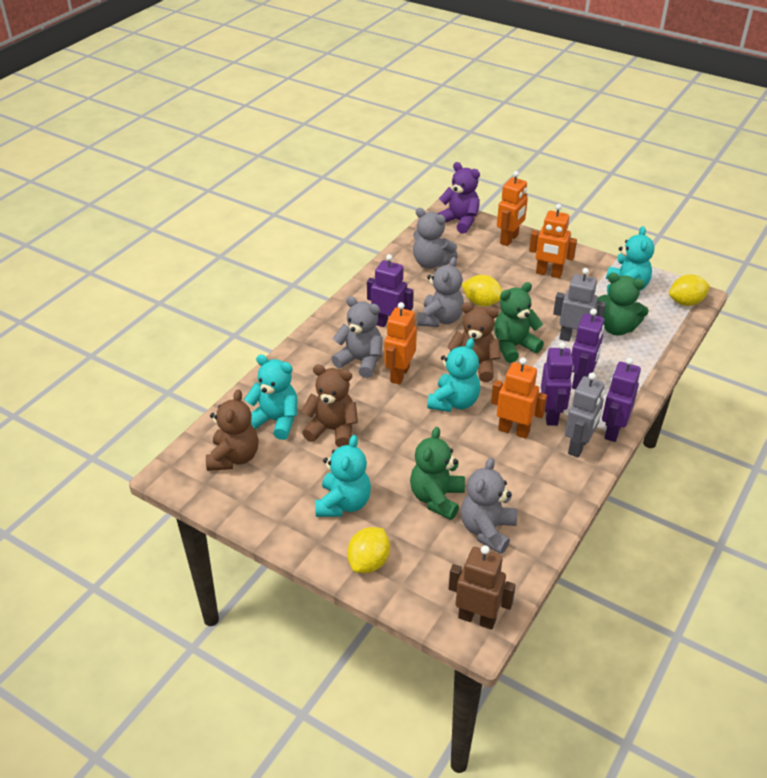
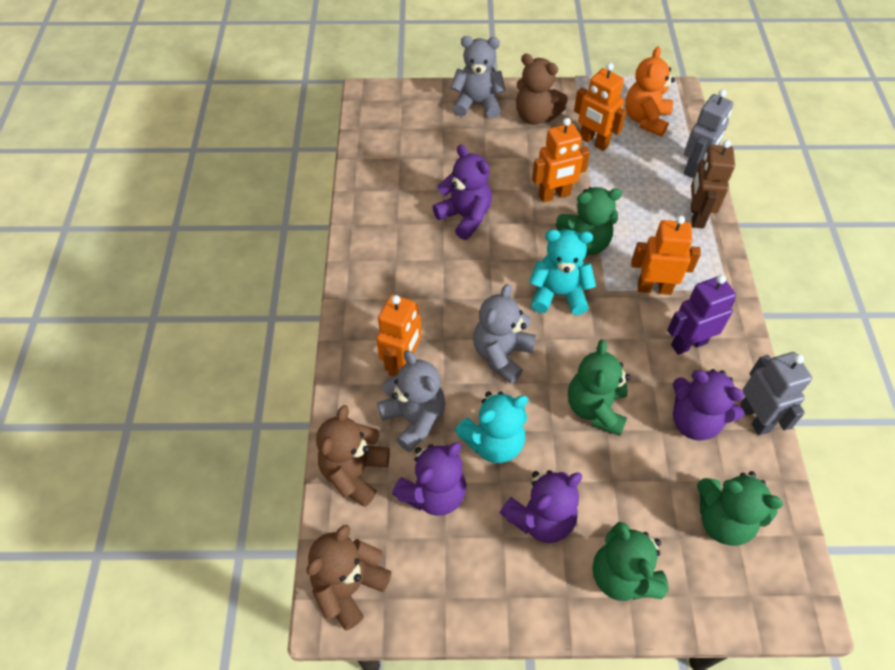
green teddy bear: [410,427,465,520] [494,282,544,363] [597,273,649,335] = 3 -> [555,187,622,255] [568,340,631,436] [593,522,669,601] [697,471,783,546] = 4
grey teddy bear: [331,296,382,378] [413,208,458,269] [417,257,464,327] [461,458,518,554] = 4 -> [377,350,445,452] [450,36,506,118] [473,284,536,384] = 3
orange teddy bear: none = 0 -> [625,47,675,136] = 1
purple robot: [367,254,414,327] [541,342,574,426] [572,308,604,389] [602,357,641,442] = 4 -> [667,275,736,355] = 1
purple teddy bear: [438,162,480,234] = 1 -> [392,442,466,516] [433,145,492,240] [500,470,582,543] [673,369,744,441] = 4
turquoise teddy bear: [244,354,297,440] [315,435,371,517] [427,338,480,412] [606,226,654,295] = 4 -> [455,391,528,463] [529,229,596,315] = 2
yellow lemon: [347,527,390,573] [462,275,503,307] [669,274,710,306] = 3 -> none = 0

